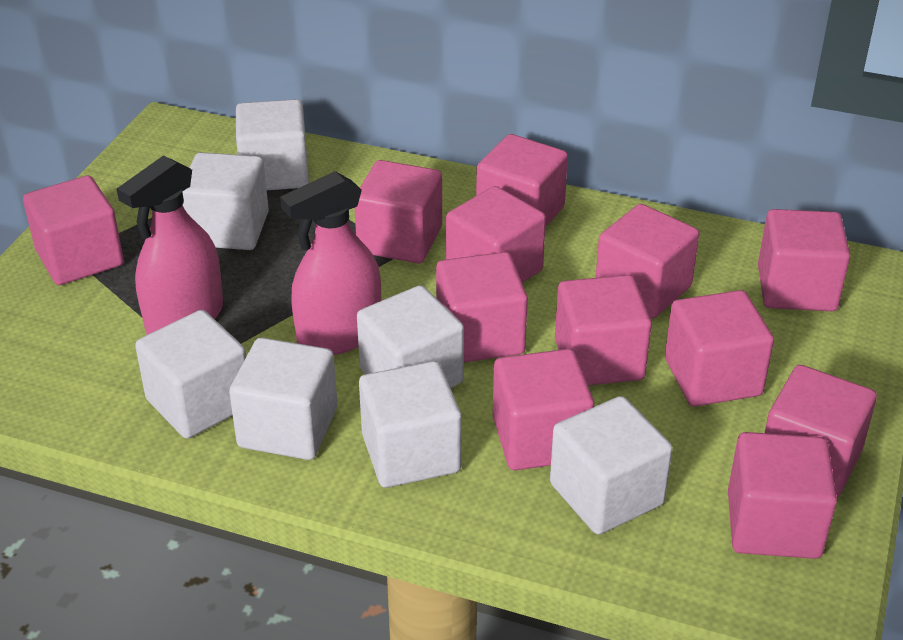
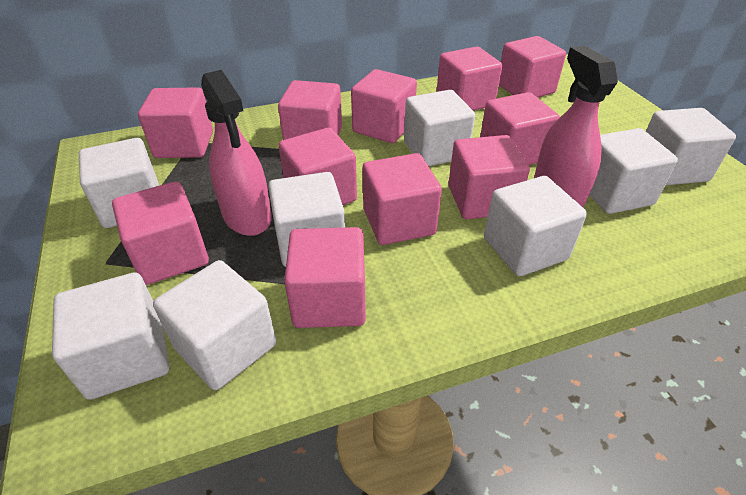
pink cube: [23,175,124,285] [355,160,442,263] [436,252,528,362] [446,186,546,283] [476,134,568,227] [493,349,594,470] [555,275,652,385] [595,204,699,319] [665,290,774,407] [728,432,837,559] [758,209,850,311] [765,365,877,498] = 12 -> [112,181,209,285] [138,87,213,158] [278,80,342,140] [278,128,357,205] [284,227,366,328] [351,69,417,143] [363,153,442,245] [437,46,502,111] [448,135,530,219] [480,92,560,165] [499,36,566,98] = 11
white cube: [135,310,246,439] [182,152,269,250] [229,338,337,460] [236,99,309,190] [357,285,464,388] [359,361,462,488] [550,396,673,535] = 7 -> [52,272,169,400] [79,138,159,228] [153,260,276,390] [268,172,345,267] [404,90,475,166] [484,176,587,276] [589,128,678,214] [646,108,736,185] = 8

